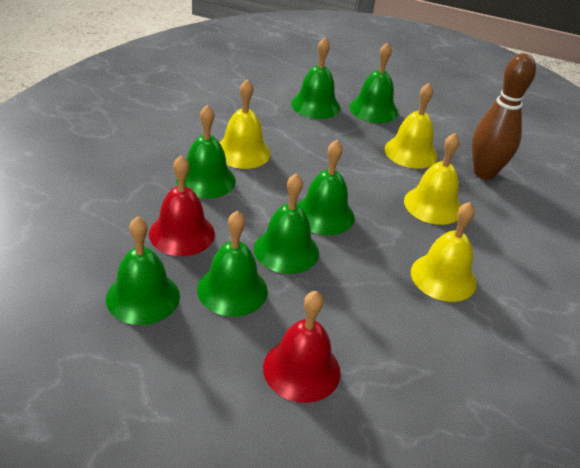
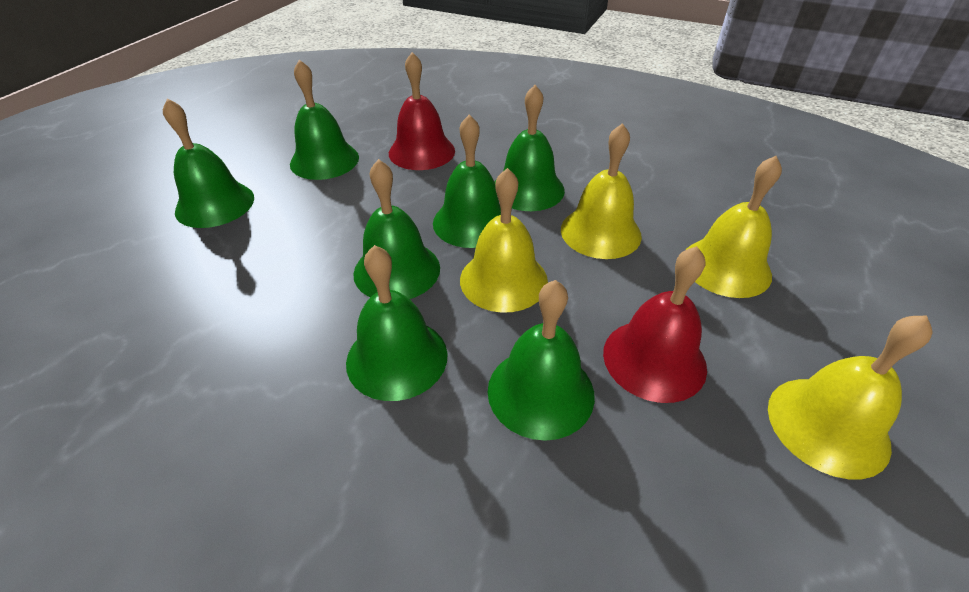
brown bowling pin: [472,53,536,180] = 1 -> none = 0

